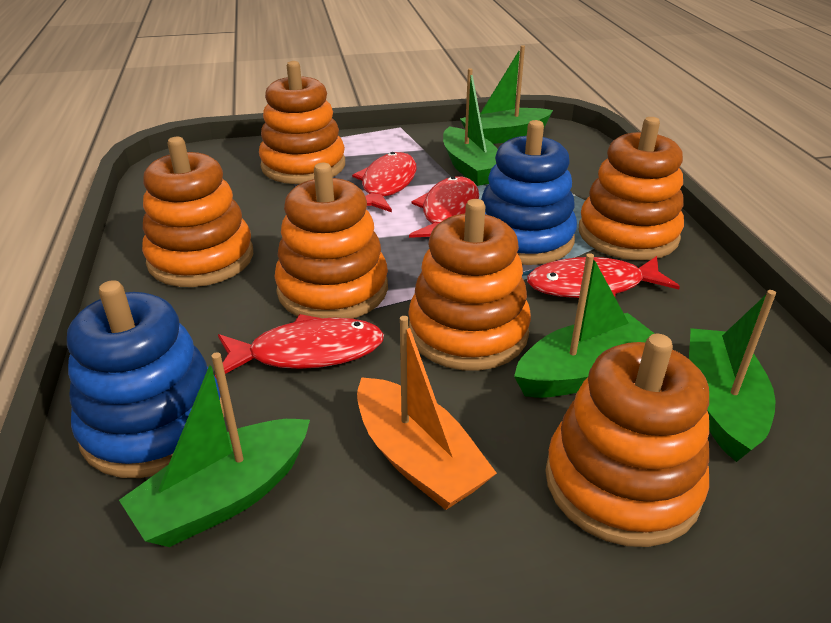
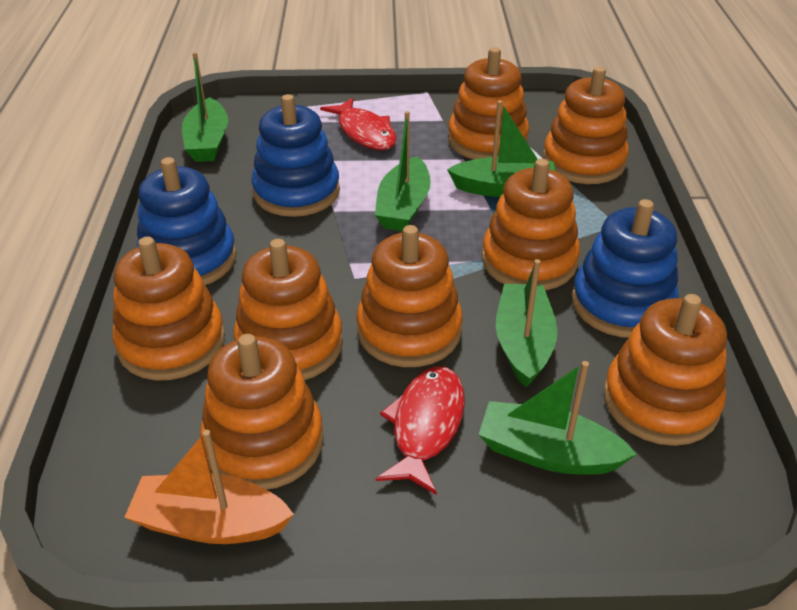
blue stacking toy: [67,280,224,478] [481,120,577,265] = 2 -> [136,157,237,285] [251,94,340,217] [572,199,679,338] = 3
orange stacking toy: [142,137,253,287] [259,61,345,184] [275,163,388,319] [408,199,531,371] [545,334,709,547] [579,117,684,260] = 6 -> [113,236,225,381] [200,334,324,490] [233,239,343,380] [356,225,463,367] [448,47,529,159] [482,159,580,291] [543,67,629,184] [604,294,727,446] = 8
red fish: [215,314,384,379] [352,152,416,212] [409,176,479,238] [527,256,680,298] = 4 -> [320,97,397,150] [376,366,465,495] = 2

